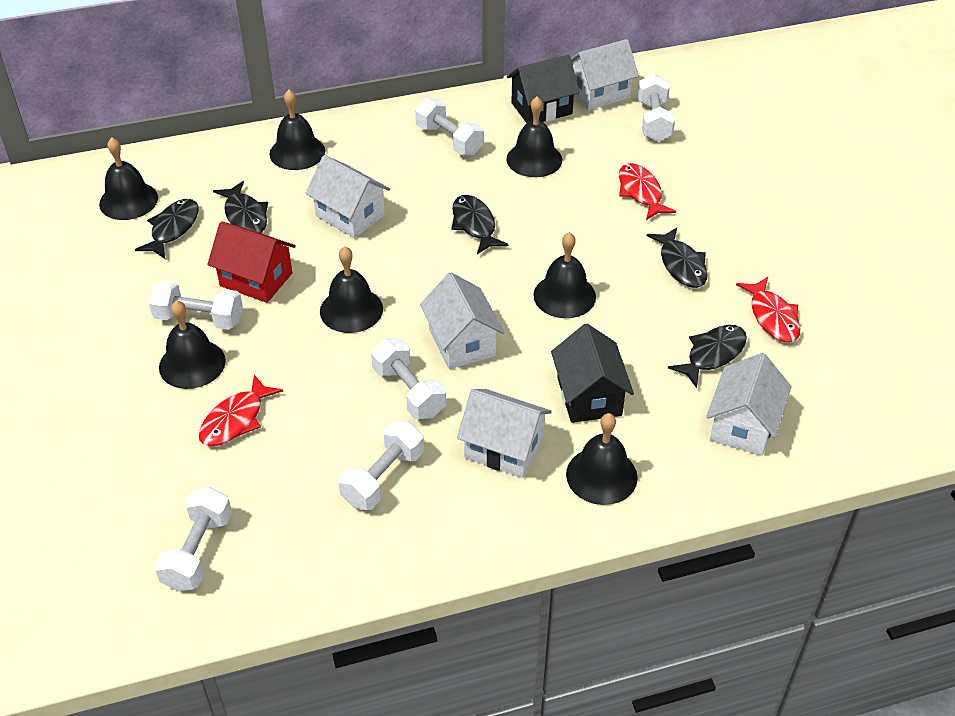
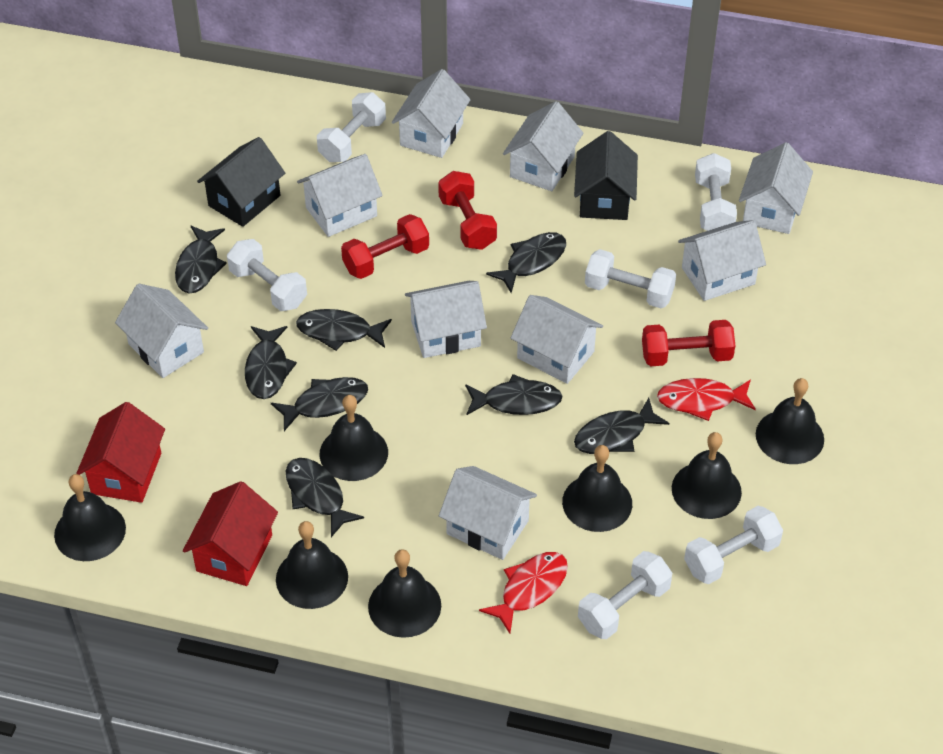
black fish: [135,199,199,259] [213,181,268,233] [451,195,508,254] [647,227,707,288] [668,325,747,388] = 5 -> [175,226,227,293] [245,326,297,399] [271,377,368,431] [286,458,364,537] [296,309,392,351] [465,374,562,416] [486,232,566,293] [574,398,669,454] = 8
red dumbbell: none = 0 -> [341,214,429,279] [438,171,497,250] [642,320,735,366] = 3
red fish: [199,375,283,446] [619,163,676,220] [736,277,800,342] = 3 -> [479,552,568,634] [657,378,756,421] = 2
red house: [207,221,296,303] = 1 -> [76,402,165,503] [183,481,278,586] = 2
white house: [306,155,390,238] [420,272,505,369] [457,389,552,478] [571,39,639,110] [706,353,792,456] = 5 -> [115,284,208,378] [297,154,383,237] [392,69,471,158] [405,281,487,358] [439,466,537,560] [503,101,583,191] [511,295,603,384] [678,220,766,301] [739,142,813,234] = 9

